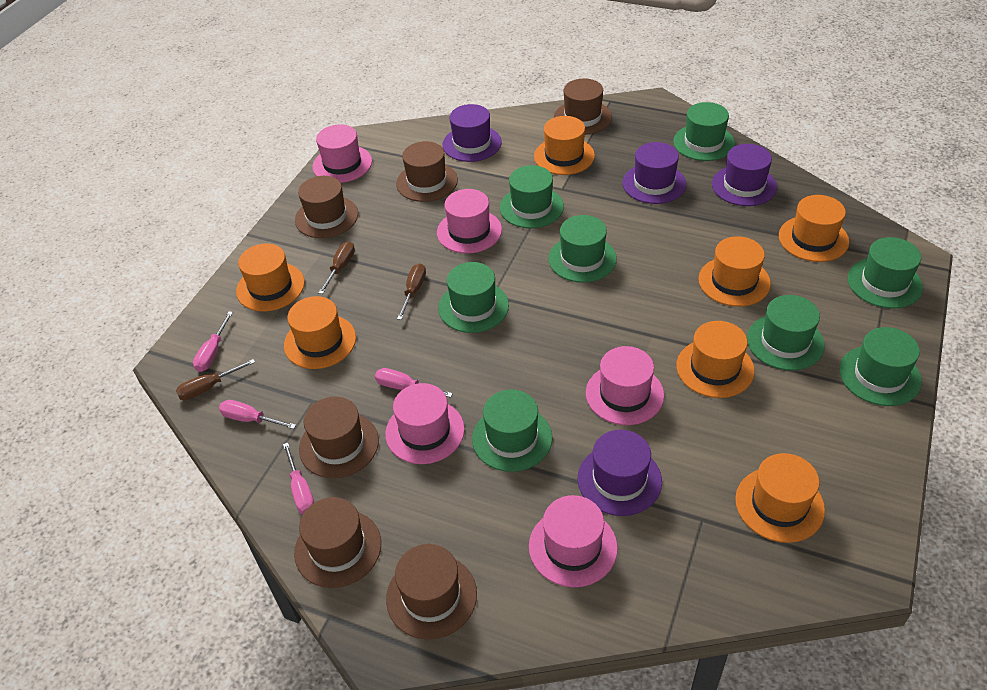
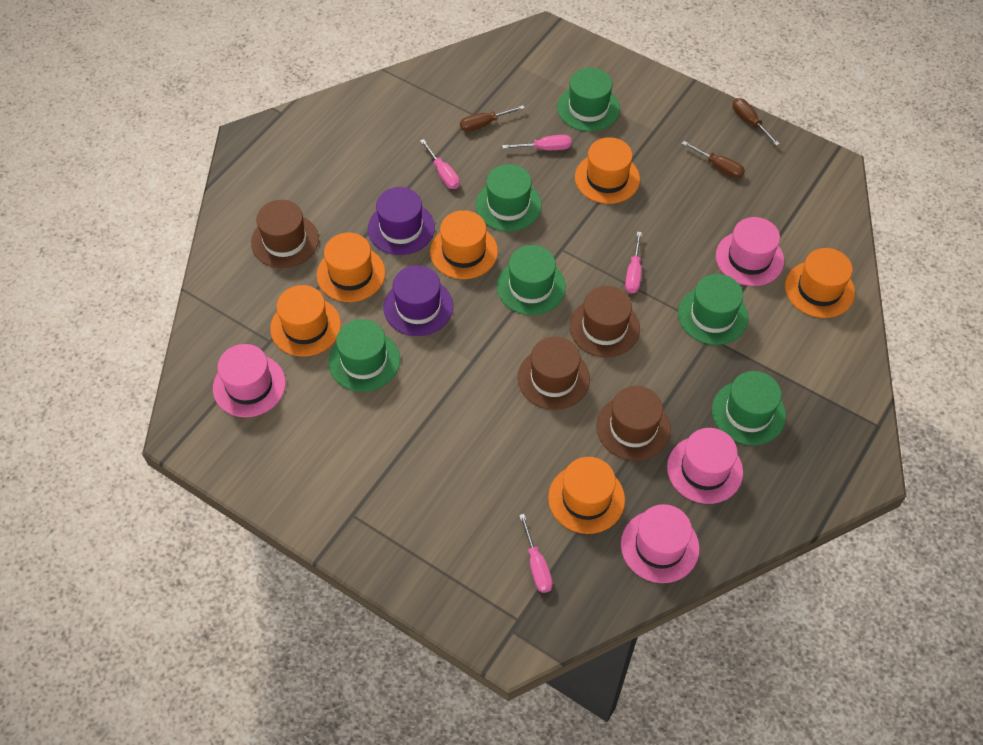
brown hat: [294,497,381,588] [295,176,358,238] [299,397,379,478] [386,544,477,640] [396,141,458,202] [554,78,612,135] = 6 -> [251,200,319,268] [518,337,590,410] [569,286,640,357] [596,386,671,461] = 4
green hat: [438,262,509,333] [472,390,553,472] [500,165,564,228] [548,215,617,283] [673,102,735,161] [747,295,825,371] [839,327,922,406] [847,237,923,309] = 8 -> [328,319,400,392] [475,164,542,232] [497,245,566,315] [557,68,620,132] [678,274,749,345] [712,371,786,445] = 6
orange hat: [236,243,305,312] [284,296,356,369] [534,116,595,175] [676,321,755,398] [698,236,771,307] [735,453,825,543] [779,195,849,262] = 7 -> [270,285,341,357] [317,233,385,302] [430,210,498,279] [548,457,625,534] [575,137,640,204] [785,248,855,318] = 6
pink hat: [312,124,372,183] [385,383,465,464] [437,189,502,254] [529,495,618,587] [586,346,664,425] = 5 -> [213,344,286,417] [621,504,700,583] [667,428,743,504] [716,217,784,286] = 4
purple hat: [442,104,502,162] [578,430,662,516] [623,142,686,204] [712,144,777,206] = 4 -> [368,187,435,255] [384,265,453,336] = 2

